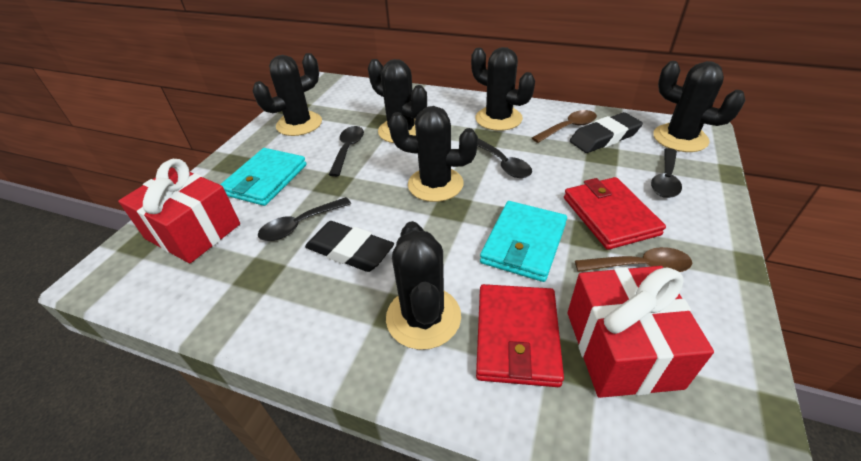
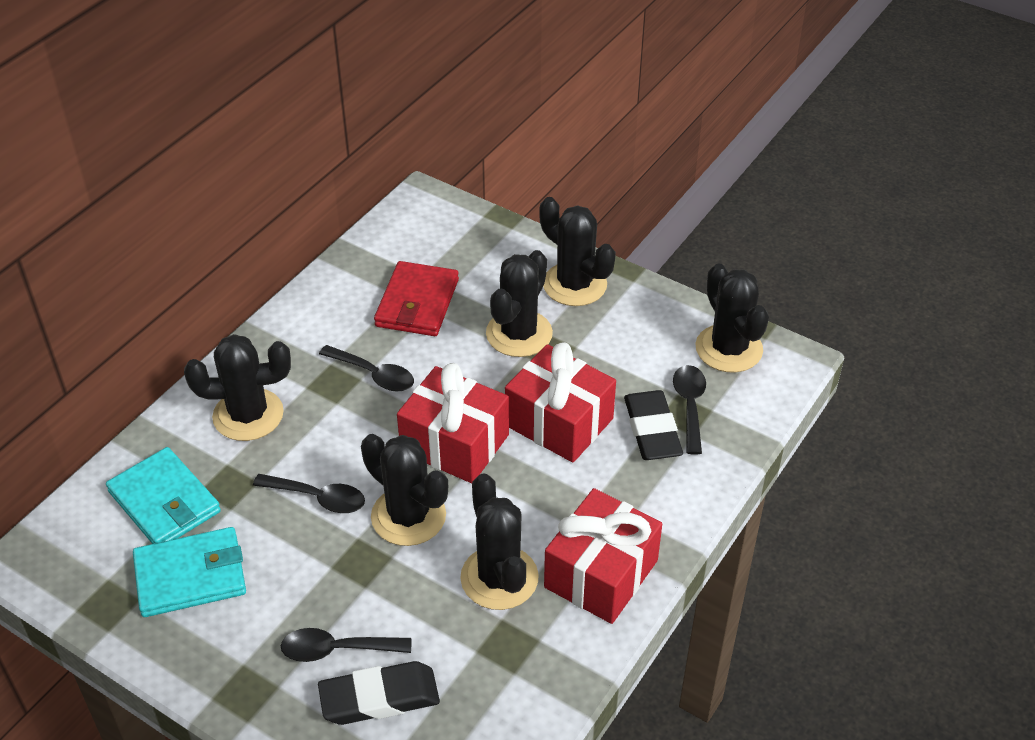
brown spoon: [532,110,597,143] [575,247,692,272] = 2 -> none = 0
red gift: [118,159,240,263] [568,266,714,398] = 2 -> [397,363,509,483] [505,342,616,463] [544,488,662,624] = 3
red wallet: [476,284,564,387] [564,177,666,250] = 2 -> [374,261,459,336] = 1

